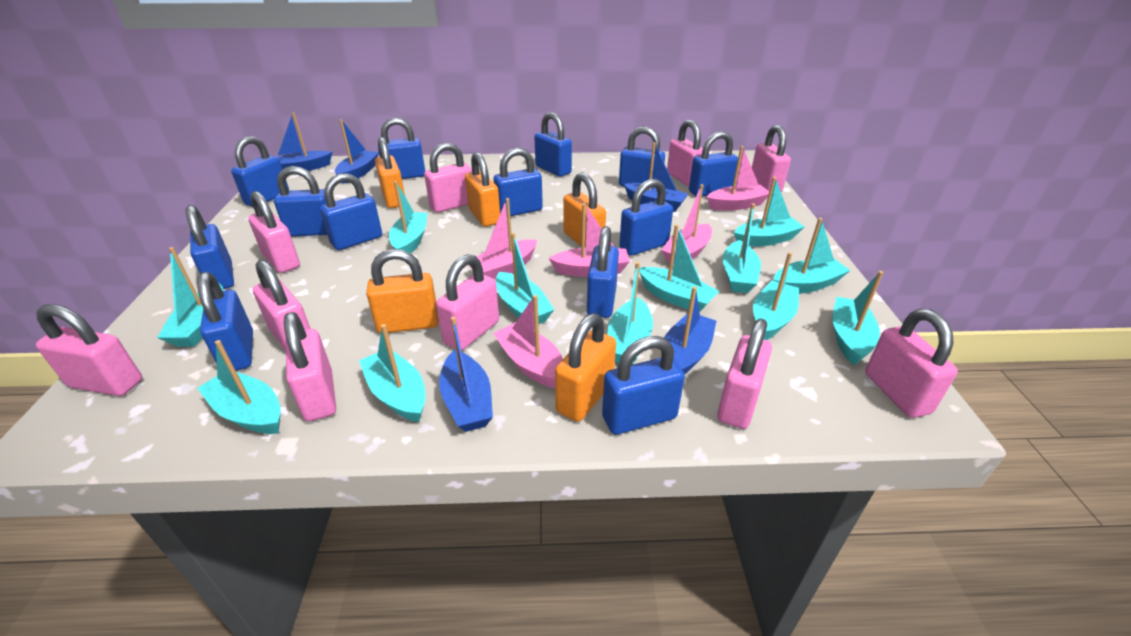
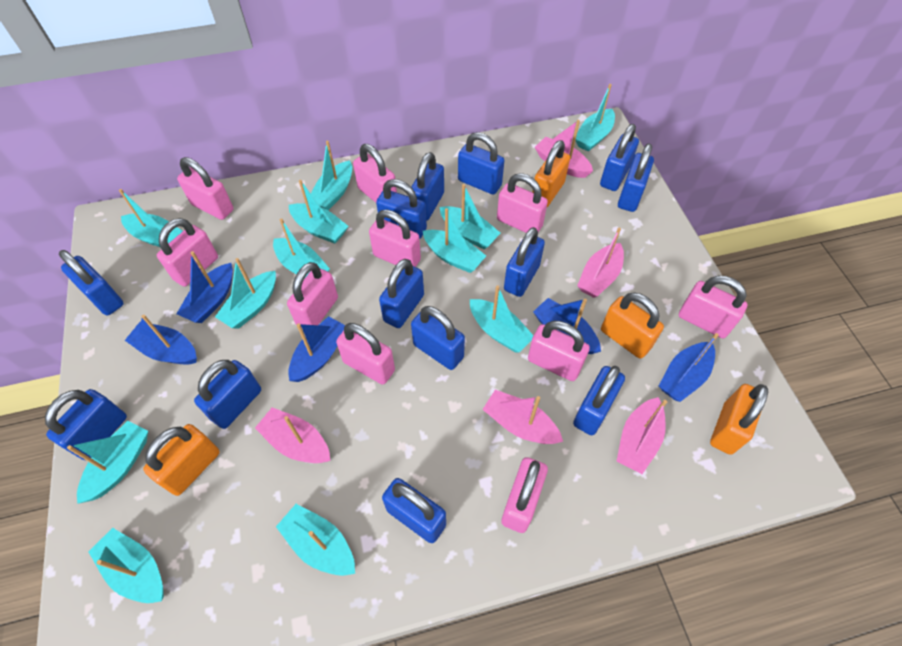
orange padlock: [366,249,438,333] [375,137,405,208] [465,152,500,227] [555,314,616,422] [563,172,606,247] = 5 -> [143,424,220,496] [533,140,570,207] [601,292,664,359] [710,384,768,455] = 4

